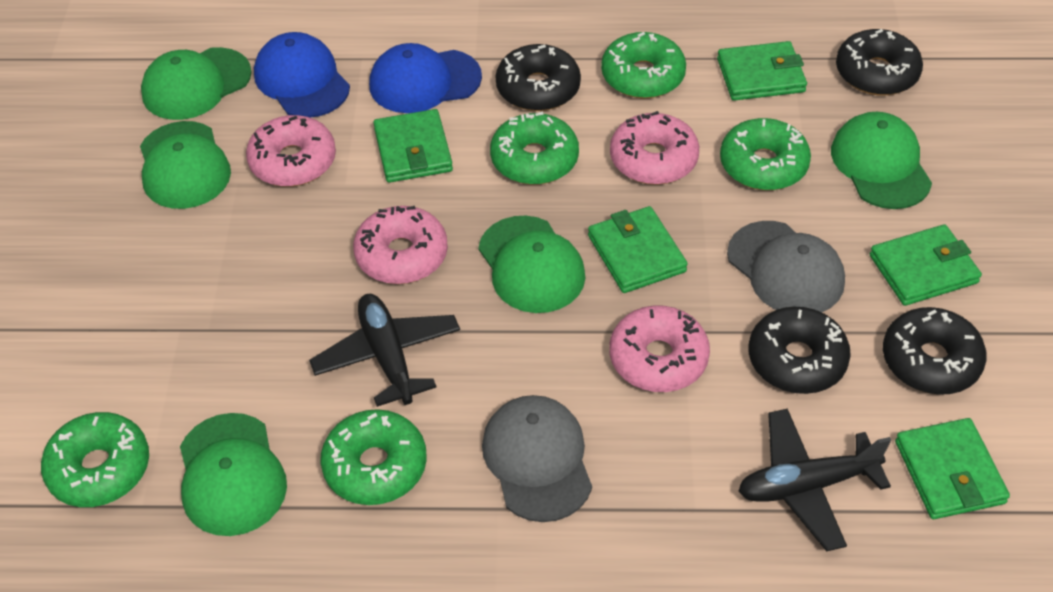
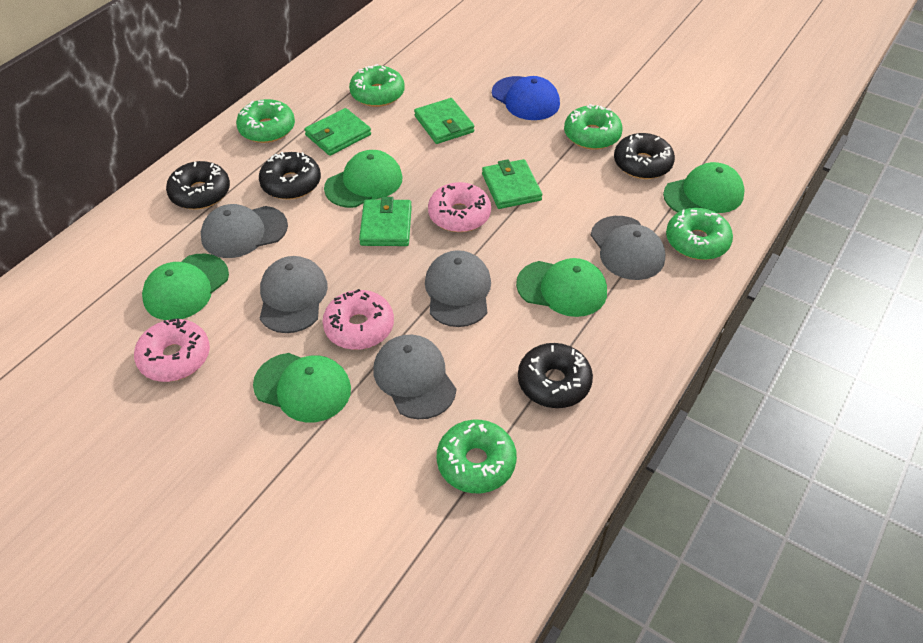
black plane: [309,294,460,407] [738,409,891,551] = 2 -> none = 0
blue cap: [254,32,350,118] [369,43,482,113] = 2 -> [492,76,560,120] = 1
green wallet: [373,109,453,183] [588,206,688,293] [717,41,807,101] [870,224,982,306] [895,418,1010,519] = 5 -> [304,108,371,156] [359,197,412,246] [414,98,475,144] [482,159,542,209] = 4
grey cap: [482,395,592,522] [727,221,845,312] = 2 -> [201,204,288,258] [260,256,328,333] [373,335,456,419] [425,250,491,327] [591,216,666,280] = 5
pink donut: [246,115,336,187] [353,206,448,284] [610,111,699,185] [610,305,710,392] = 4 -> [134,318,210,382] [322,289,394,350] [428,182,491,232] = 3

